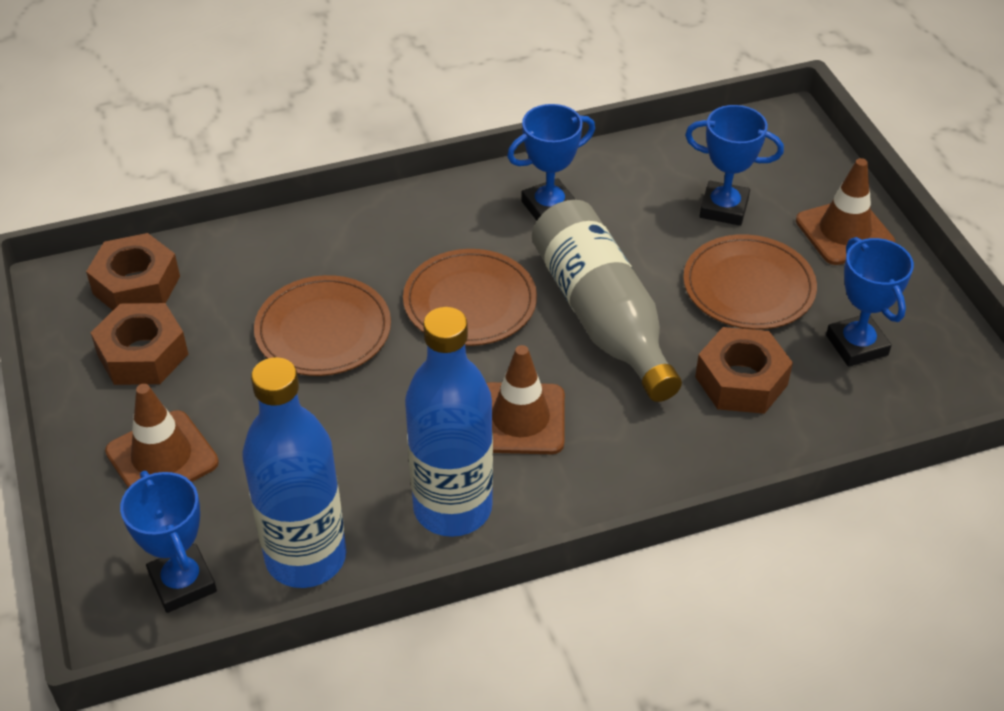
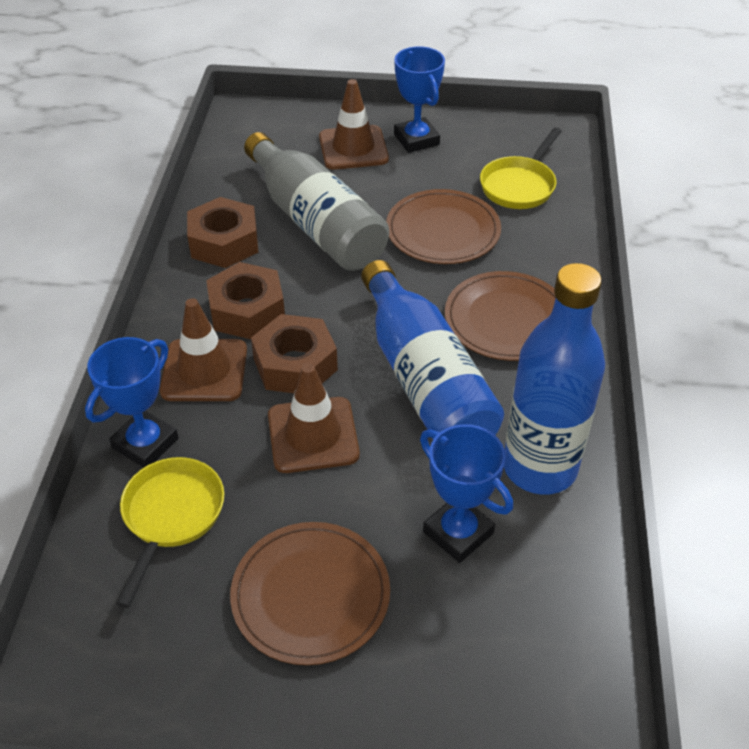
blue trophy: [120,471,217,613] [507,104,595,221] [685,105,784,226] [826,237,914,367] = 4 -> [85,337,179,468] [394,46,445,153] [420,424,513,563] = 3
yellow pan: none = 0 -> [116,457,224,608] [480,127,562,209] = 2

